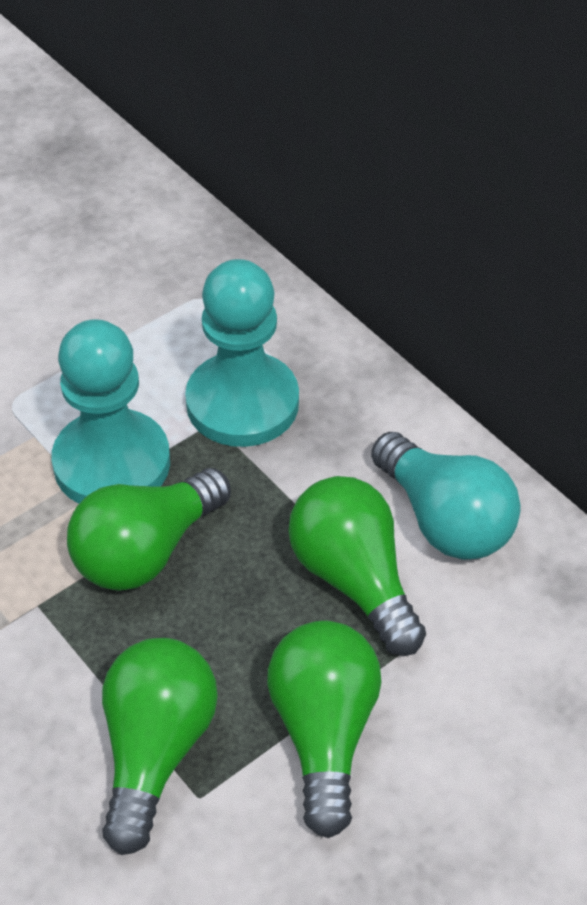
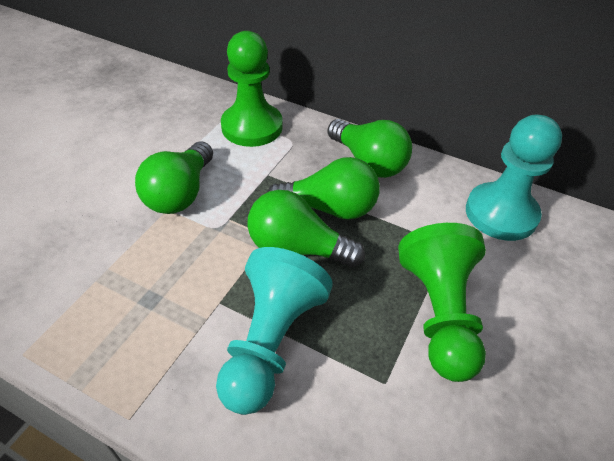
green pawn: none = 0 -> [221,31,283,147] [398,223,486,382] = 2
turquoise light bulb: [371,432,521,560] = 1 -> none = 0

